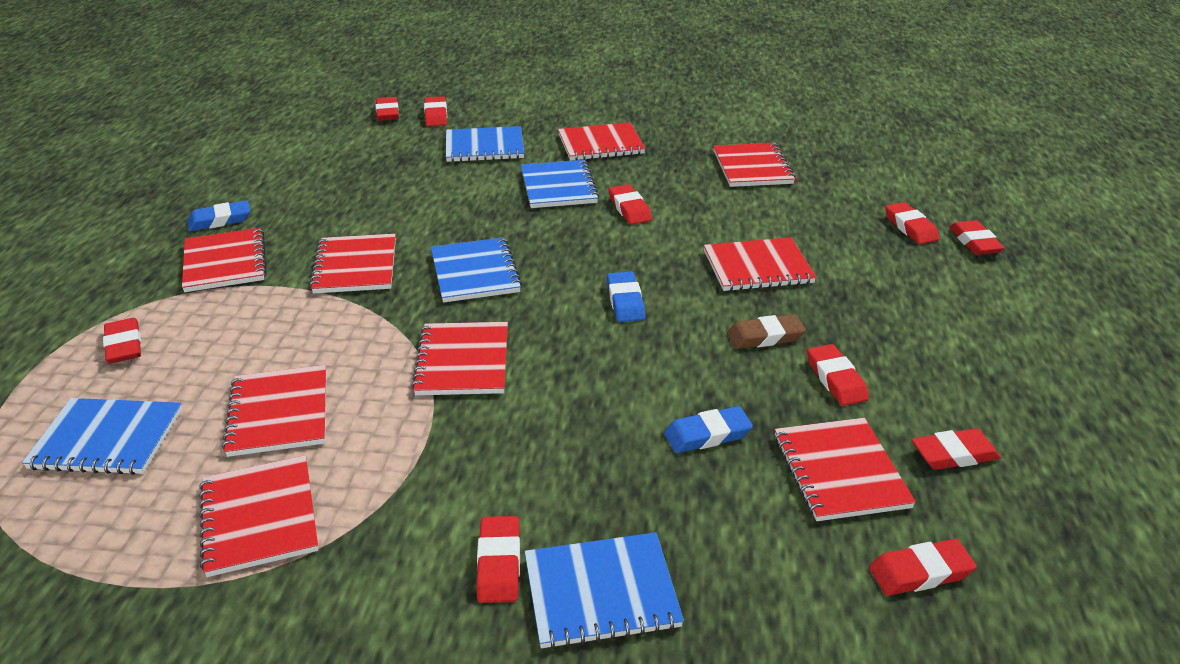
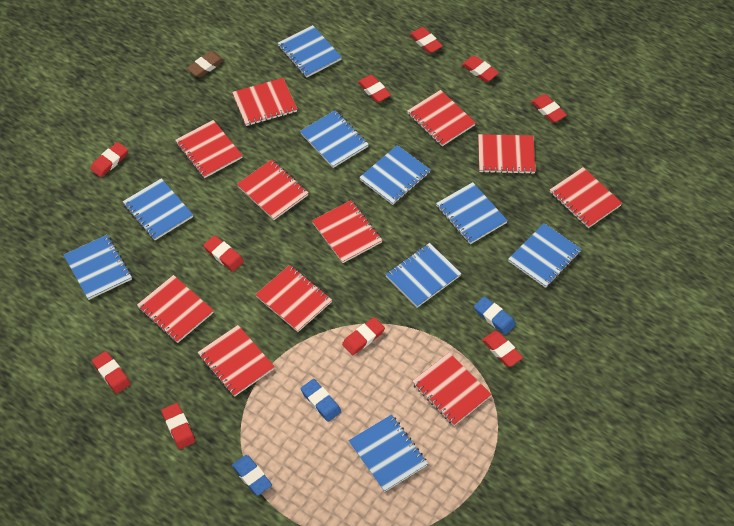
blue notebook: [22,398,182,475] [431,237,522,303] [446,126,524,162] [521,160,599,208] [525,532,684,649] = 5 -> [64,235,132,300] [123,178,193,240] [278,25,342,78] [300,110,369,168] [348,414,428,492] [359,145,430,205] [385,243,462,308] [436,182,508,244] [508,223,581,288] = 9
red notebook: [182,228,267,292] [199,455,318,577] [222,365,327,457] [309,234,396,294] [411,322,508,395] [558,122,646,160] [704,237,816,291] [713,143,795,187] [774,418,916,521] = 9 -> [137,275,214,343] [175,120,243,178] [198,325,275,397] [232,78,297,126] [237,159,308,220] [255,265,332,332] [312,200,383,263] [407,90,476,146] [412,352,492,426] [478,134,536,174] [550,167,622,228] = 11

